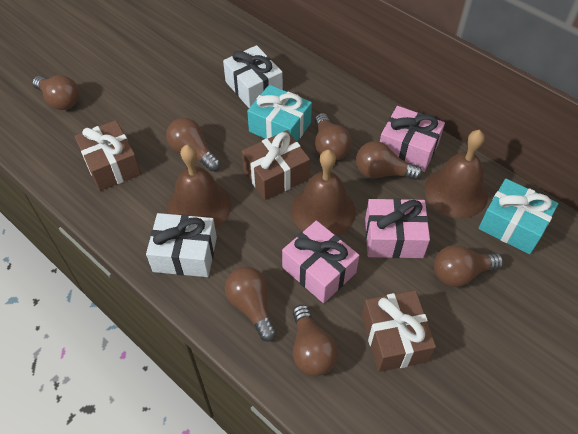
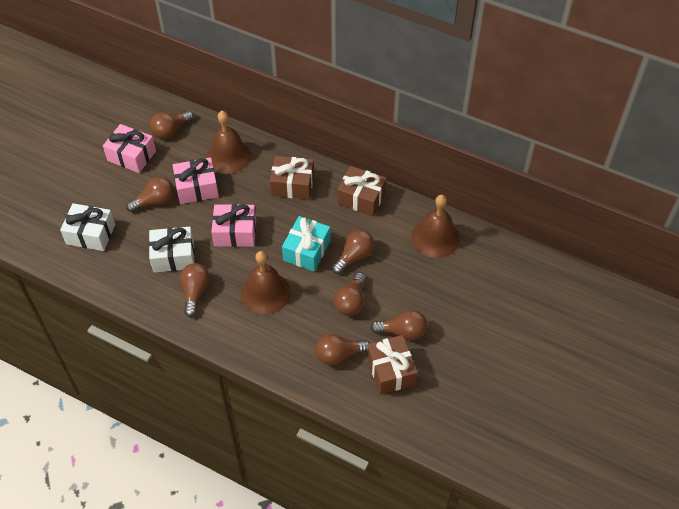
turquoise gift: [247,85,312,142] [479,179,558,254] = 2 -> [282,216,330,271] = 1

